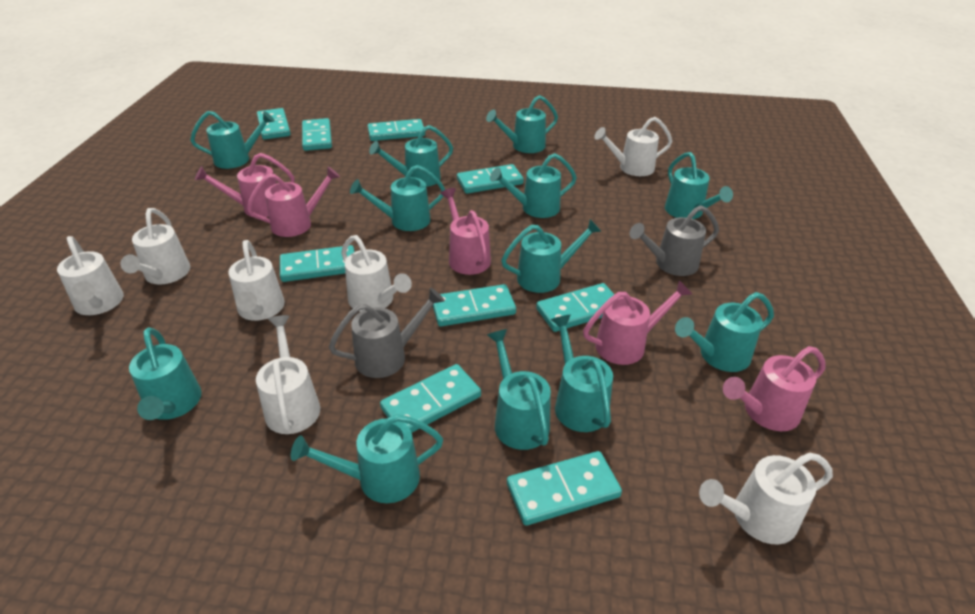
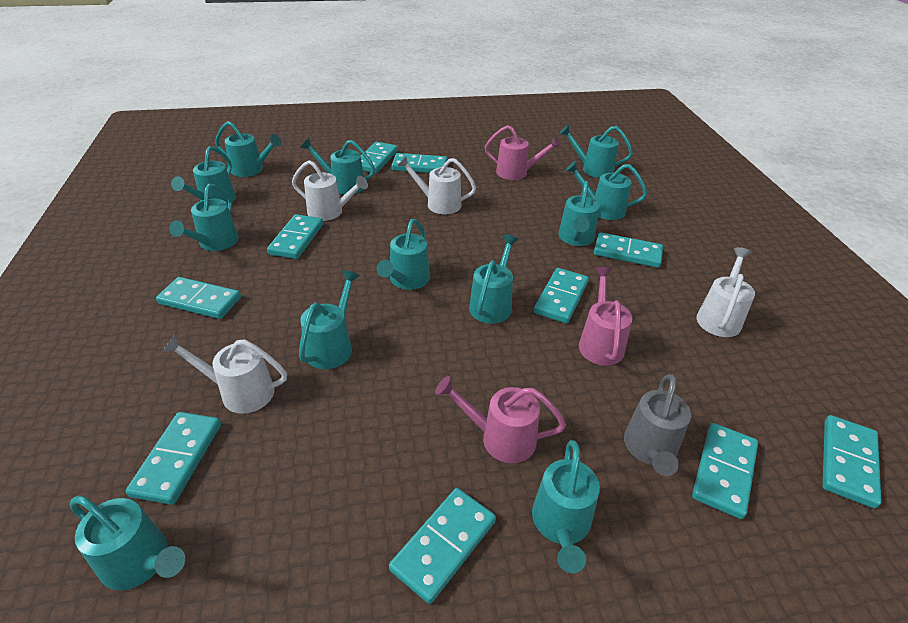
grey watering can: [329,288,445,378] [630,205,719,276] = 2 -> [624,374,691,476] = 1
pink watering can: [195,153,295,217] [247,167,340,237] [440,188,491,275] [583,280,692,365] [723,346,825,431] = 5 -> [435,376,566,463] [484,125,561,180] [579,267,632,366] = 3
turquoise domino: [257,108,291,140] [280,245,355,282] [302,118,332,151] [368,119,425,141] [380,364,481,433] [433,284,516,327] [457,164,524,194] [507,451,622,526] [536,283,615,332] = 9 -> [126,412,221,505] [156,277,241,319] [267,214,323,259] [361,142,398,173] [389,488,496,604] [391,153,448,173] [534,268,589,323] [594,232,663,268] [692,423,758,519] [822,415,882,508] = 10
white watering can: [57,236,124,315] [121,208,190,284] [228,240,285,321] [256,315,320,434] [341,235,412,312] [594,117,672,176] [699,453,833,545] = 7 -> [162,335,287,414] [292,160,368,221] [397,156,476,214] [697,247,755,337] = 4

